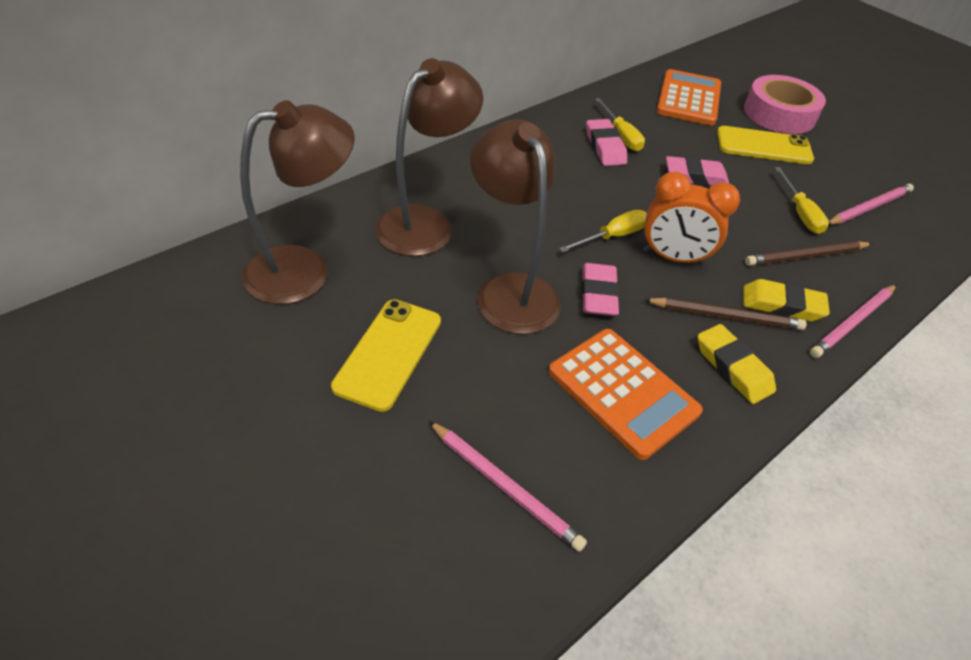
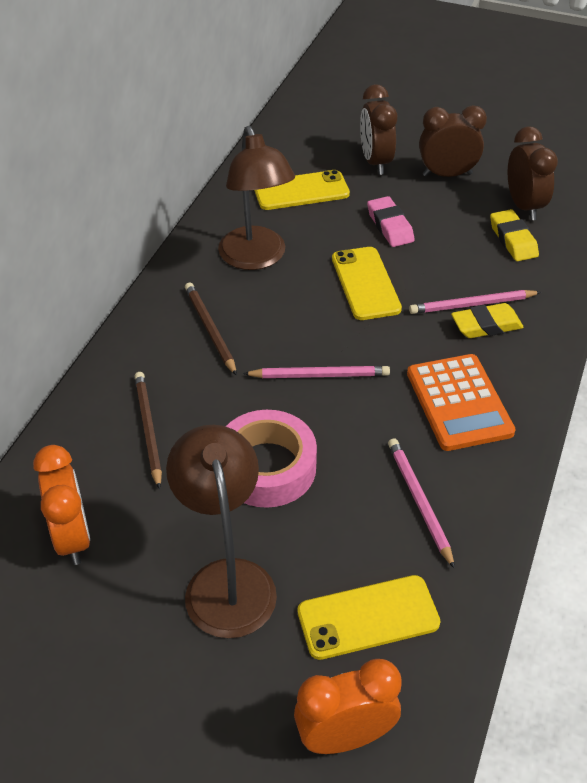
brown clock: none = 0 -> [360,84,397,175] [419,105,487,177] [508,126,558,220] = 3
brown lamp: [240,100,355,304] [375,58,483,256] [470,119,561,334] = 3 -> [166,425,277,638] [218,126,295,270] = 2
orange calculator: [548,329,703,460] [656,69,721,125] = 2 -> [407,354,516,451] = 1
orange clock: [643,171,740,266] = 1 -> [33,445,90,565] [294,659,402,754] = 2
pink eraser: [581,263,620,316] [586,119,627,166] [666,156,729,187] = 3 -> [367,196,415,247] = 1
yellow phone: [331,299,441,412] [717,126,814,164] = 2 -> [254,170,350,210] [298,575,440,660] [332,247,402,320] = 3
yellow screwdriver: [559,210,647,252] [595,98,645,151] [775,167,829,234] = 3 -> none = 0

